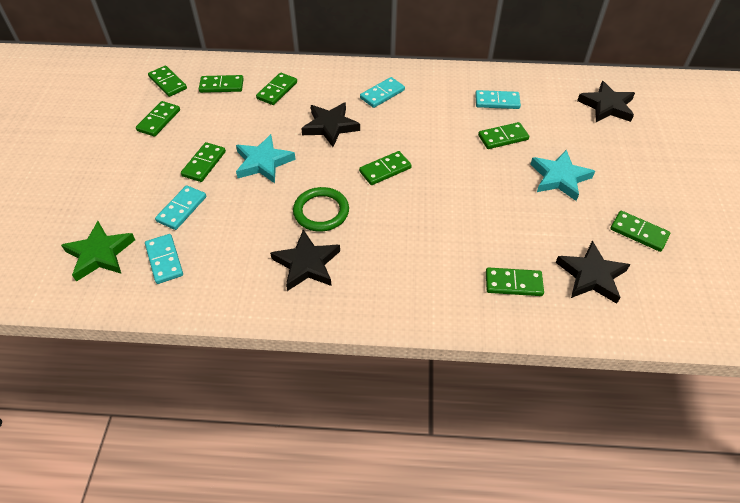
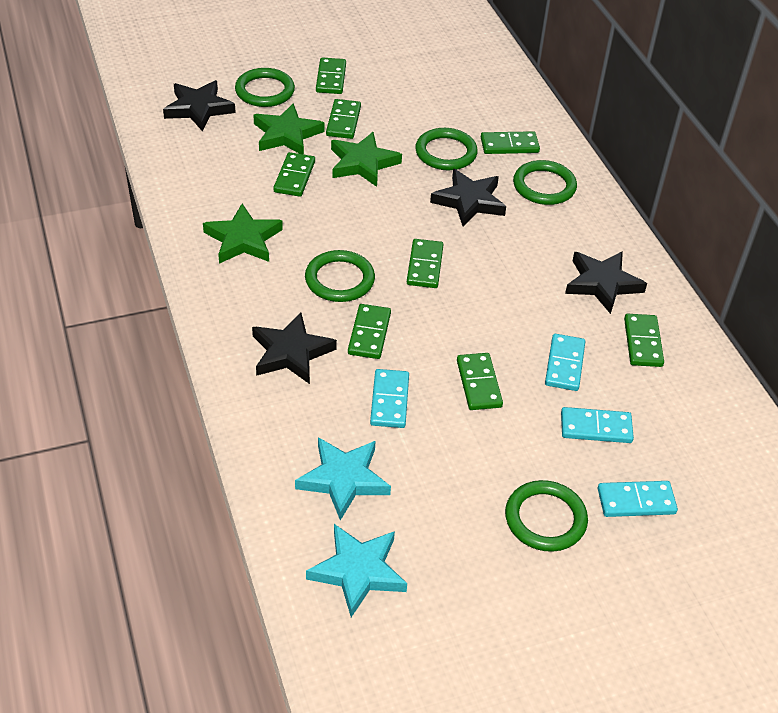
green domino: [136,101,180,137] [148,66,187,97] [181,142,226,182] [199,75,244,93] [256,73,297,105] [359,151,412,185] [478,122,529,149] [486,267,544,296] [610,211,671,252] = 9 -> [273,152,315,197] [316,58,346,94] [326,99,361,139] [348,304,391,359] [407,239,444,288] [457,353,503,410] [481,131,540,154] [624,314,664,367] = 8
green ring: [293,187,349,232] = 1 -> [235,68,295,107] [305,250,375,302] [415,128,478,171] [505,480,588,552] [513,160,577,205] = 5
green star: [61,221,135,282] = 1 -> [203,204,283,264] [253,103,324,155] [331,132,402,187] = 3

